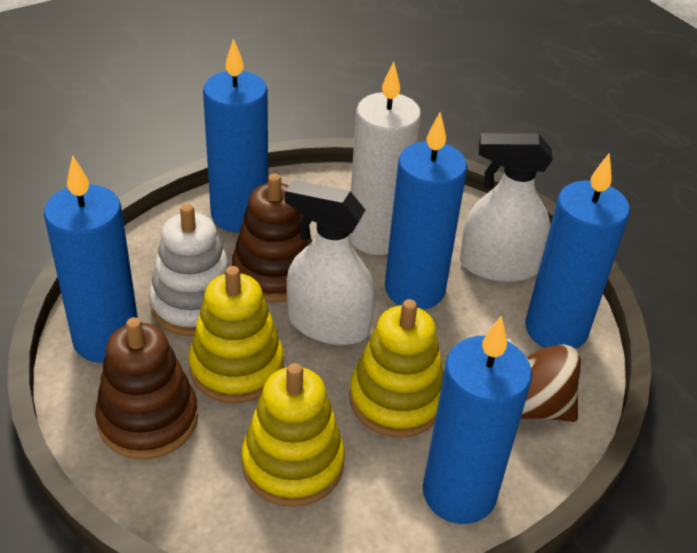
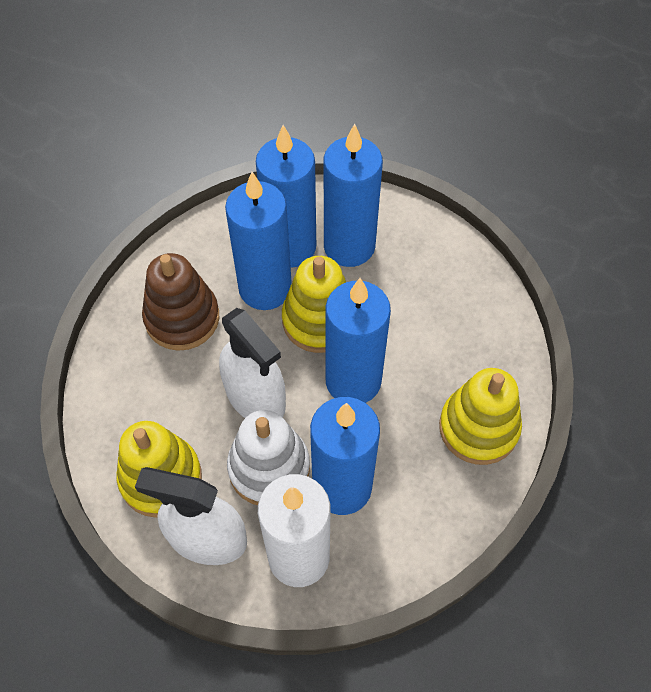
brown spinning top: [507,339,581,422] = 1 -> none = 0
brown stacking toy: [95,317,198,460] [232,173,312,303] = 2 -> [142,253,219,351] = 1

